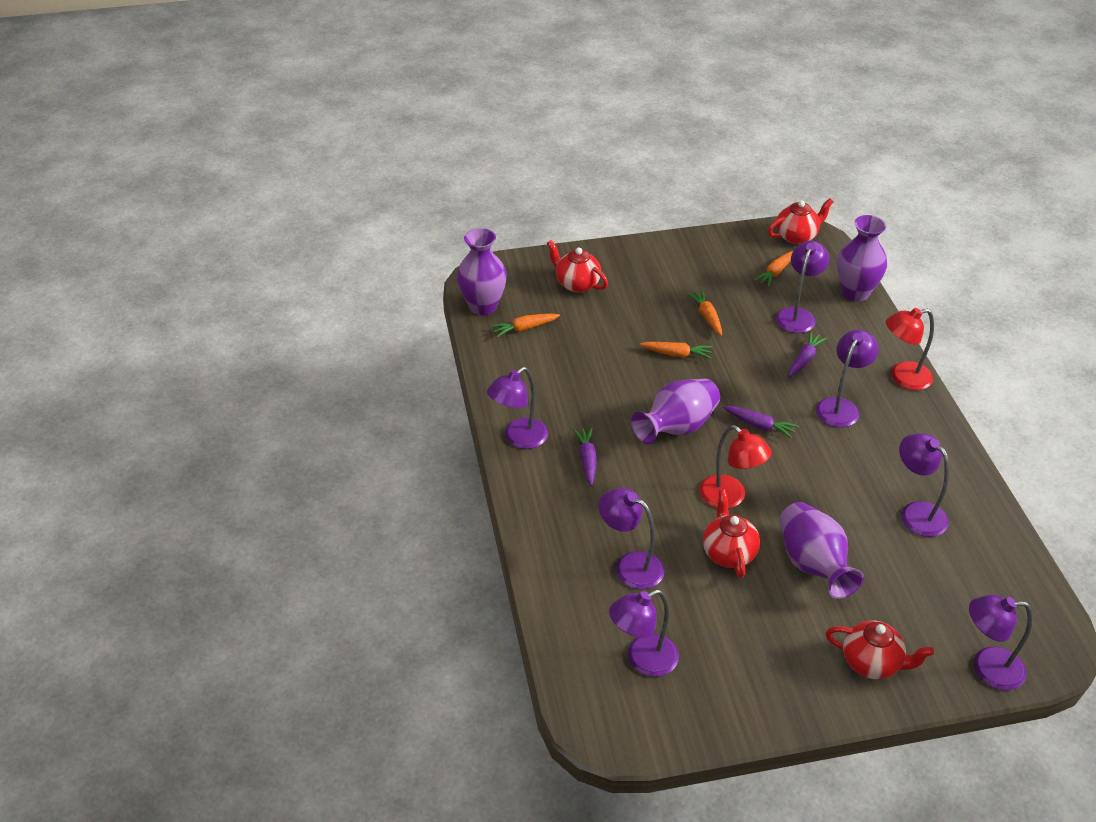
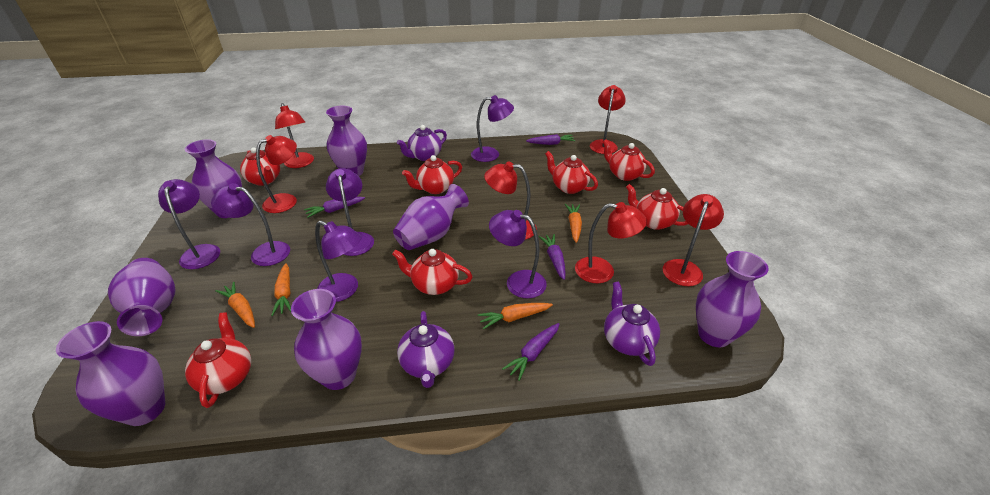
purple carrot: [573,427,597,486] [723,406,798,439] [789,332,827,377] = 3 -> [304,197,365,218] [502,323,560,381] [526,134,575,145] [539,234,566,280] = 4
purple lamp: [487,367,548,449] [599,488,665,589] [609,589,679,677] [776,241,830,333] [816,330,879,427] [899,433,949,537] [969,595,1032,690] = 7 -> [158,179,220,269] [211,183,290,266] [315,220,362,302] [326,168,374,256] [471,95,514,162] [489,210,547,298] = 6
purple teapot: none = 0 -> [397,125,447,161] [397,311,454,388] [604,282,660,366] = 3
purple vase: [457,228,507,315] [631,379,720,444] [779,502,864,599] [837,215,887,302] = 4 -> [56,321,165,426] [108,258,176,336] [185,139,242,218] [291,289,362,390] [326,106,367,176] [393,184,469,250] [696,251,769,347] = 7
red lamp: [699,425,772,508] [886,308,934,390] = 2 -> [256,135,297,213] [275,103,314,168] [484,162,537,240] [575,202,647,283] [590,85,626,154] [663,194,724,286] = 6
red teapot: [547,240,608,293] [703,490,760,578] [768,198,833,244] [826,620,934,679] = 4 -> [185,312,251,408] [240,147,280,186] [392,249,473,295] [402,155,462,194] [545,151,598,194] [603,139,655,181] [626,184,688,230] = 7

